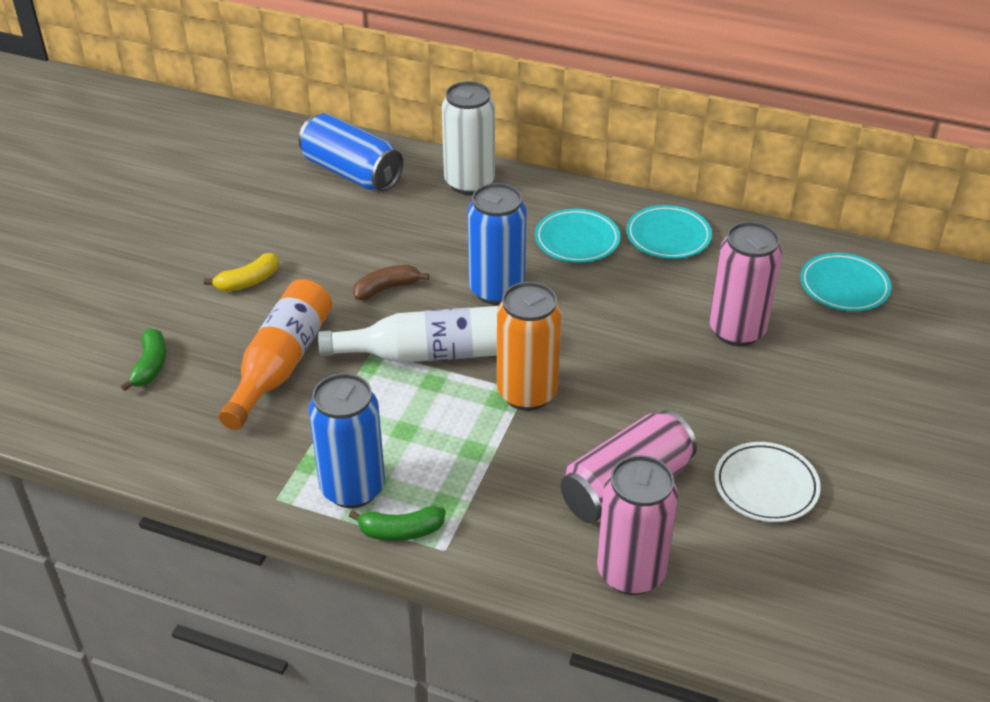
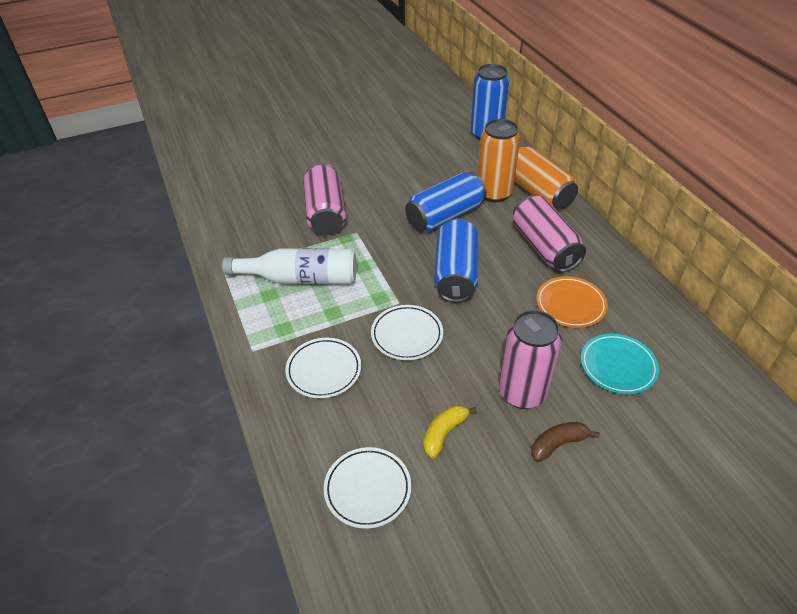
green banana: [121,328,166,391] [349,506,445,541] = 2 -> none = 0
orange bottle: [219,279,332,430] = 1 -> none = 0
orange can: [497,282,562,411] = 1 -> [477,119,520,202] [514,145,578,210] = 2
orange plate: none = 0 -> [536,276,608,328] = 1
turquoise plate: [535,209,620,263] [626,205,712,259] [800,253,891,312] = 3 -> [581,334,659,394] = 1
white can: [442,81,495,195] = 1 -> none = 0
white plate: [715,442,821,522] = 1 -> [285,338,361,398] [324,447,411,529] [371,305,443,360] = 3

